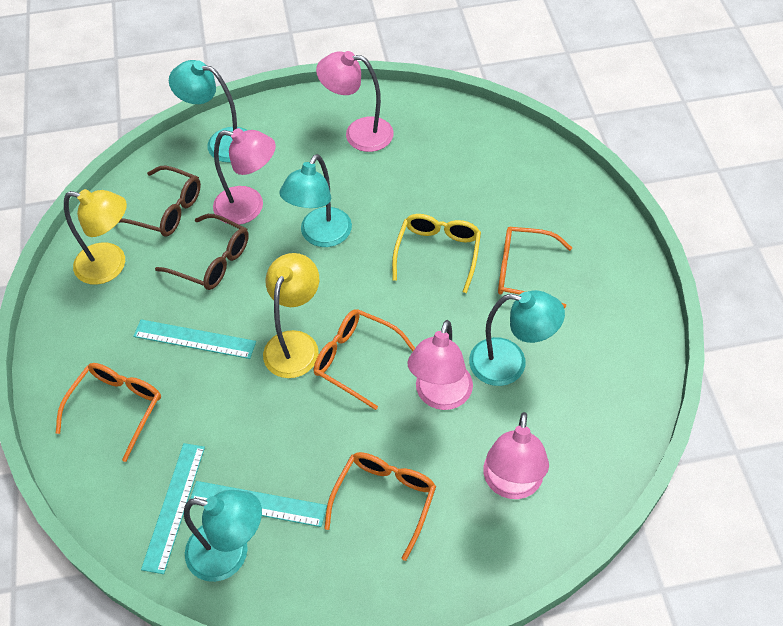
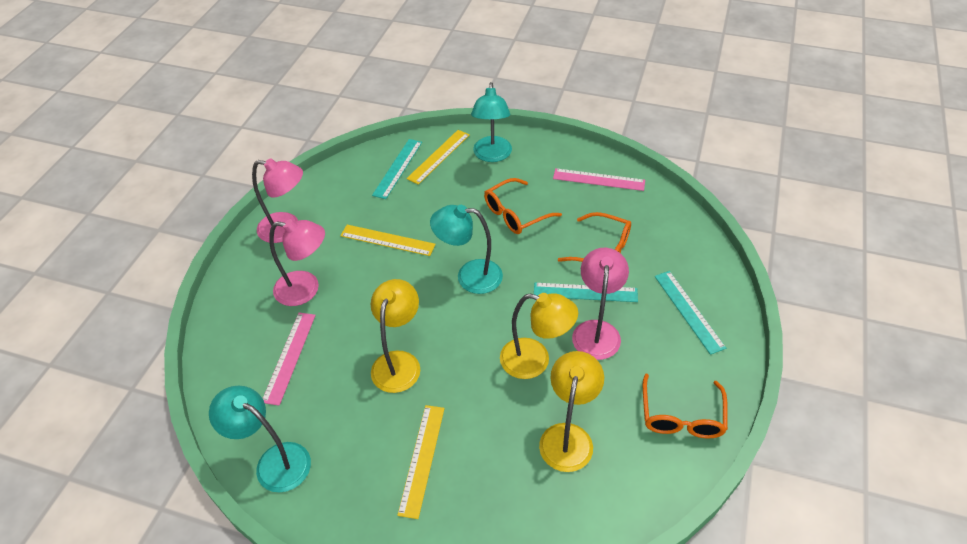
brown glasses: [118,166,201,237] [155,214,249,290] = 2 -> none = 0
orange glasses: [56,363,161,462] [314,309,415,410] [324,452,436,561] [498,227,572,308] = 4 -> [484,178,562,234] [558,212,631,262] [643,374,728,438] = 3
pink lamp: [213,128,276,225] [316,51,394,152] [407,320,473,410] [483,412,549,499] = 4 -> [252,158,303,243] [269,219,325,306] [572,248,629,360] = 3
pink ruler: none = 0 -> [263,312,316,406] [553,168,645,191] = 2
turquoise lamp: [169,60,247,163] [184,490,262,582] [279,154,352,247] [469,290,565,386] = 4 -> [209,386,311,492] [430,205,503,294] [471,82,512,162] = 3
yellow glasses: [392,214,481,293] = 1 -> none = 0
yellow lamp: [64,189,127,285] [263,253,319,378] = 2 -> [371,279,420,393] [500,293,578,379] [539,351,604,472] = 3
yellow ruler: none = 0 -> [340,225,436,256] [397,405,445,519] [406,130,470,185] = 3

